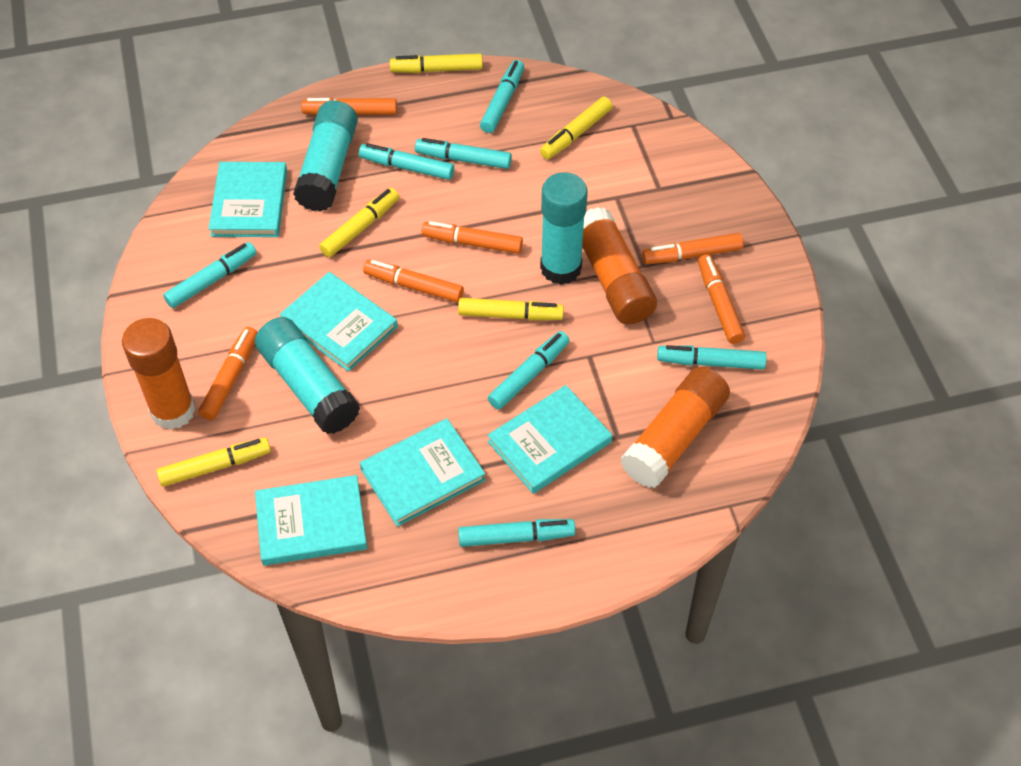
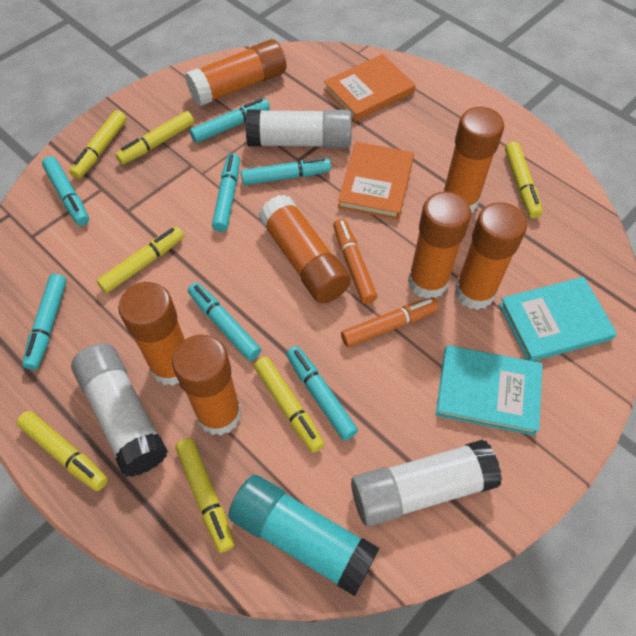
orange book: none = 0 -> [324,54,415,122] [338,142,414,220] = 2
orange glue stick: [122,318,195,430] [582,207,657,324] [621,367,730,488] = 3 -> [118,282,185,386] [172,335,242,435] [185,39,286,106] [259,195,351,303] [408,191,471,299] [443,107,504,213] [455,202,527,310] = 7
orange marker: [198,327,258,420] [301,98,397,115] [363,260,464,303] [422,221,523,254] [642,233,744,264] [698,254,745,344] = 6 -> [333,219,377,304] [341,297,439,347] = 2
turquoise book: [208,162,287,237] [255,475,367,566] [279,272,398,372] [360,418,486,527] [488,385,612,494] = 5 -> [436,345,543,436] [499,277,617,361] = 2
turquoise glue stick: [255,317,360,434] [293,100,358,212] [540,172,588,285] = 3 -> [228,475,379,596] = 1
white glue stick: none = 0 -> [71,343,168,477] [246,110,352,148] [351,440,502,527] = 3
yellow marker: [157,438,271,487] [319,188,399,257] [390,53,483,73] [458,298,564,321] [540,97,613,159] = 5 -> [17,411,108,491] [69,110,127,179] [97,226,184,293] [116,111,194,164] [175,438,235,553] [254,357,325,453] [505,142,543,218] = 7

